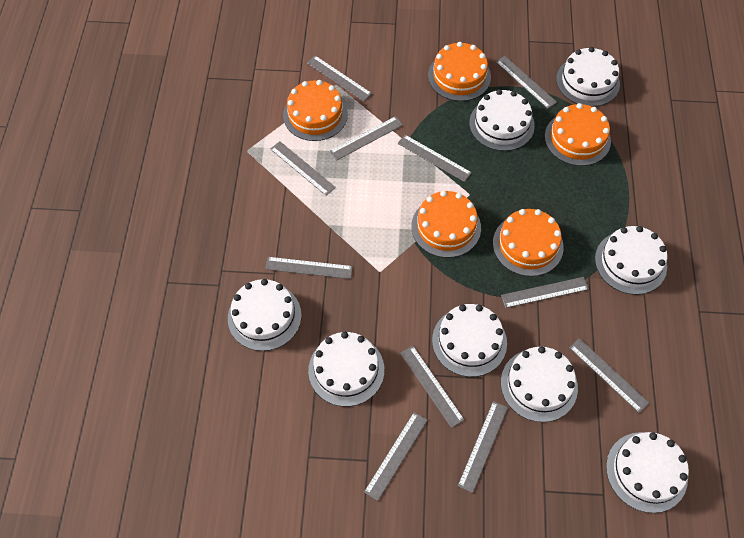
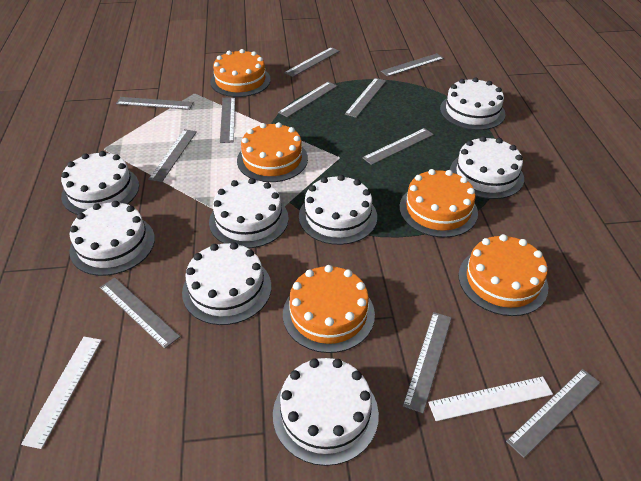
white ruler: none = 0 -> [21,337,102,449] [428,377,553,421] = 2

